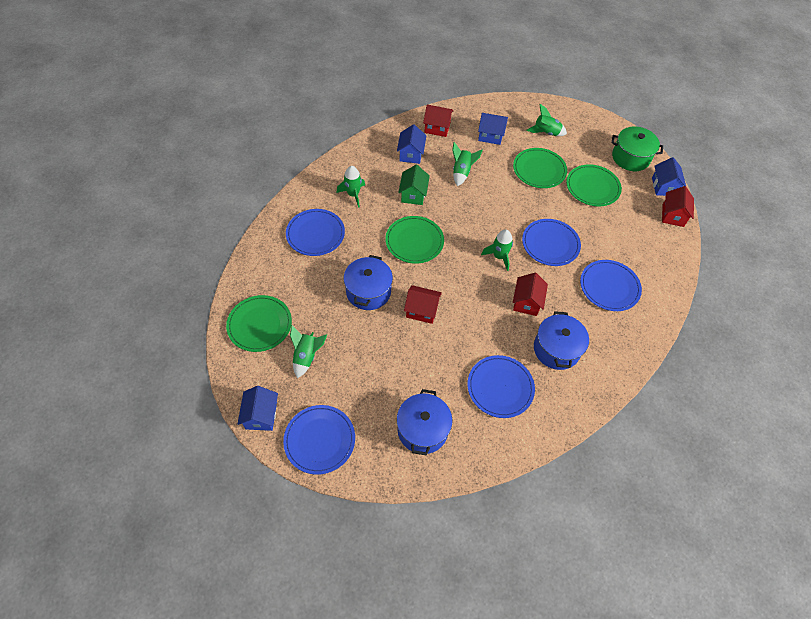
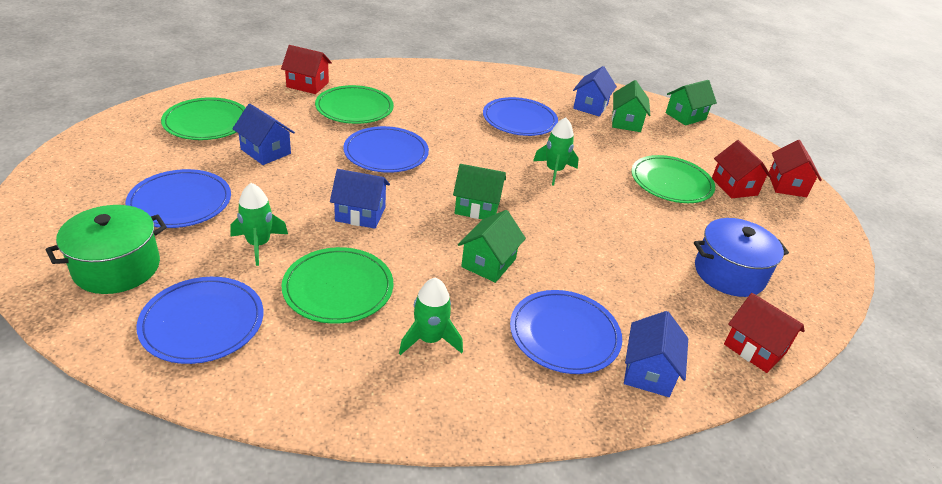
blue pot: [344,255,393,310] [396,389,452,456] [534,311,589,370] = 3 -> [694,218,789,297] = 1
green house: [398,165,430,205] = 1 -> [453,164,506,219] [458,210,526,283] [612,80,650,132] [666,80,717,126] = 4
green rocket: [290,325,327,378] [336,166,365,208] [452,142,483,186] [481,229,513,271] [526,104,567,136] = 5 -> [231,183,288,266] [399,277,463,355] [533,117,579,185] = 3

